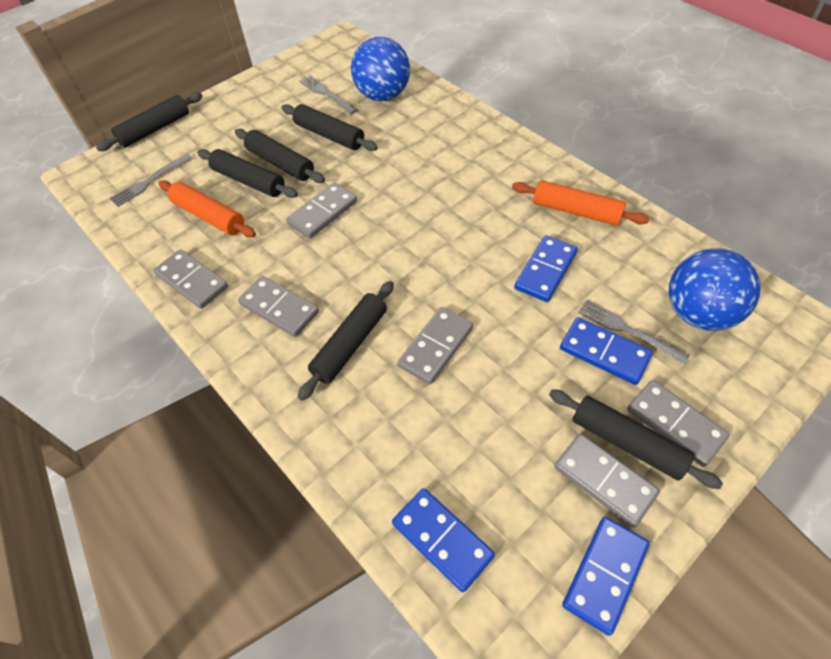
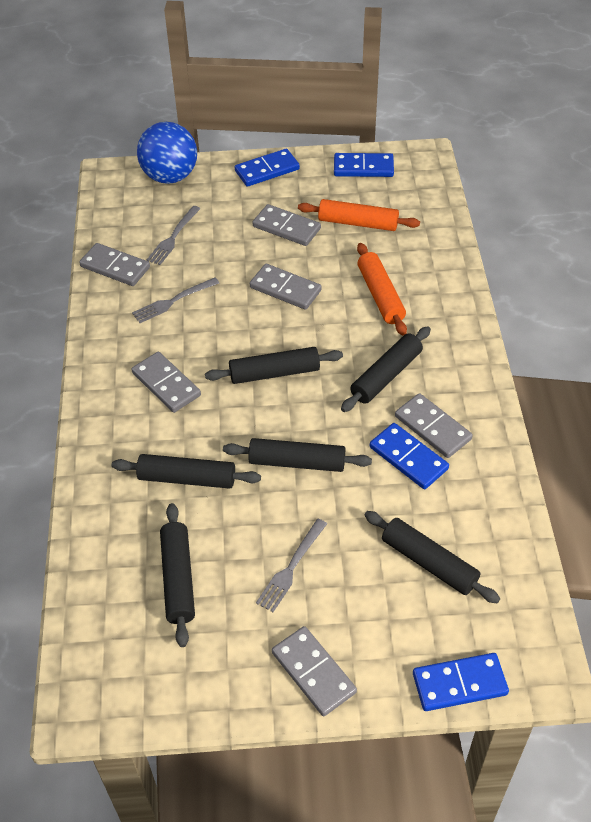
blue ball: [351,37,410,101] [669,249,761,331] = 2 -> [137,122,197,184] = 1

